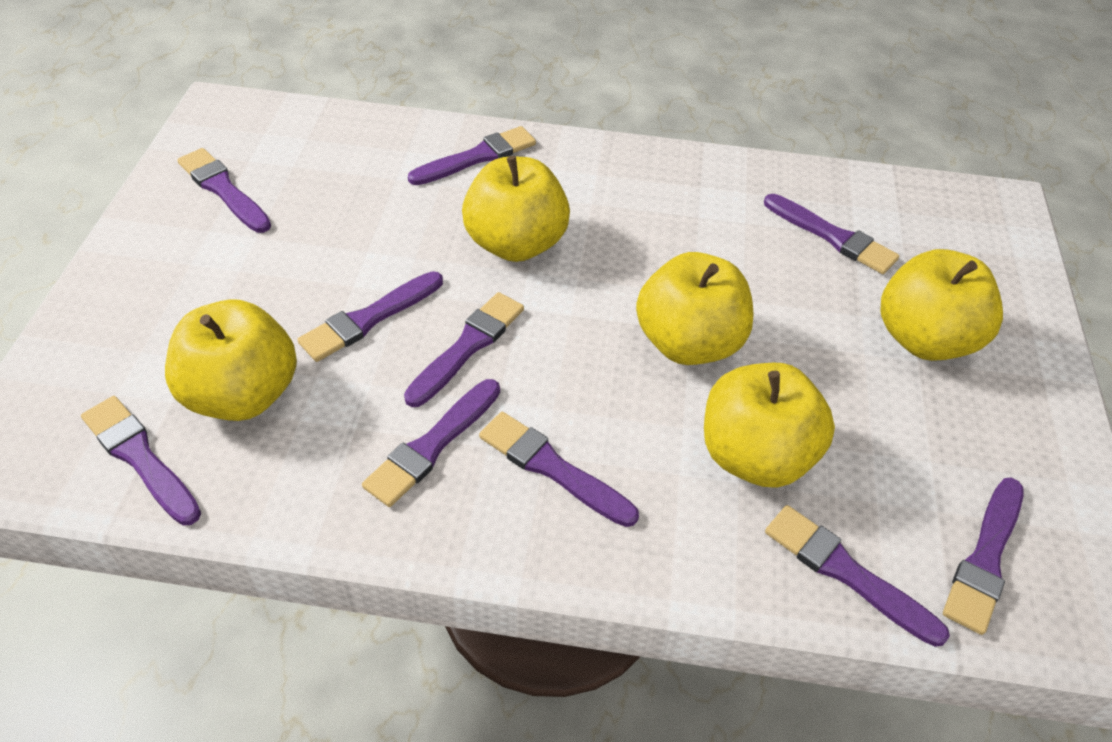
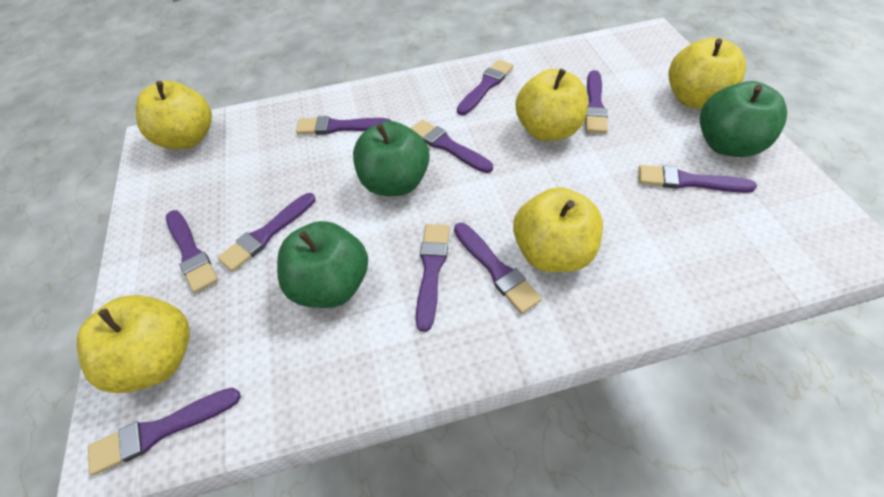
green apple: none = 0 -> [277,221,368,308] [353,121,430,196] [700,81,787,157] = 3

